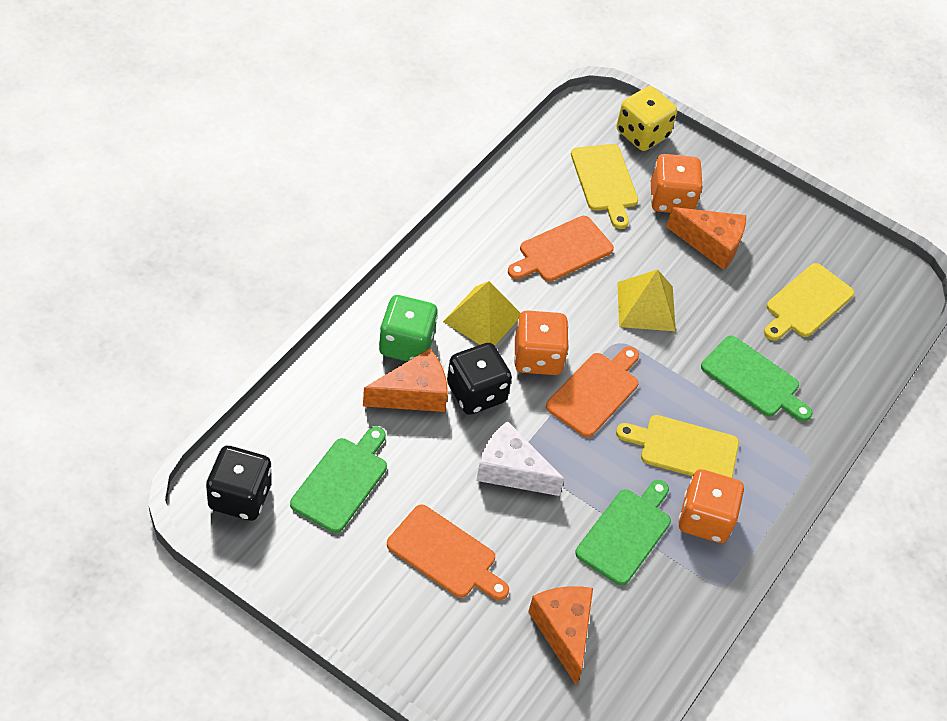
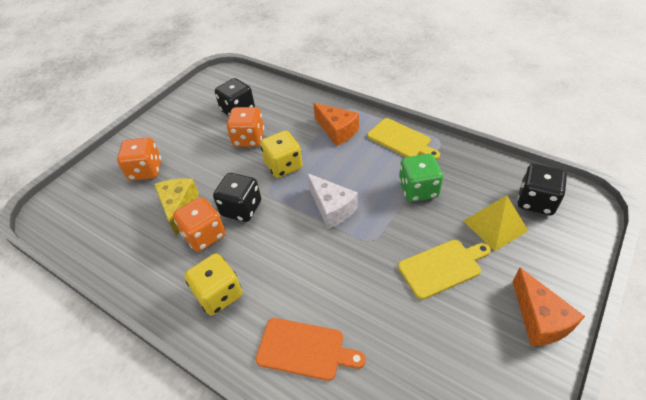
black dice: [206,446,272,521] [447,343,512,415] = 2 -> [213,173,261,222] [215,78,255,116] [517,164,567,215] = 3
green cutting board: [290,426,387,533] [575,480,671,586] [701,336,812,422] = 3 -> none = 0
orange cheese: [363,348,448,412] [528,586,593,686] [666,207,746,270] = 3 -> [313,103,359,146] [513,268,585,346] = 2
orange cutting board: [387,505,509,600] [508,216,614,282] [546,346,639,437] = 3 -> [256,318,366,381] = 1
yellow cheese: none = 0 -> [154,178,199,237] = 1
yellow cutting board: [571,144,638,229] [616,415,739,478] [764,263,854,341] = 3 -> [367,118,440,160] [398,240,491,300] = 2
yellow dice: [616,86,677,151] = 1 -> [184,253,242,316] [260,130,303,178] = 2
yellow pyramid: [443,281,521,346] [617,270,676,331] = 2 -> [464,195,528,251] = 1

